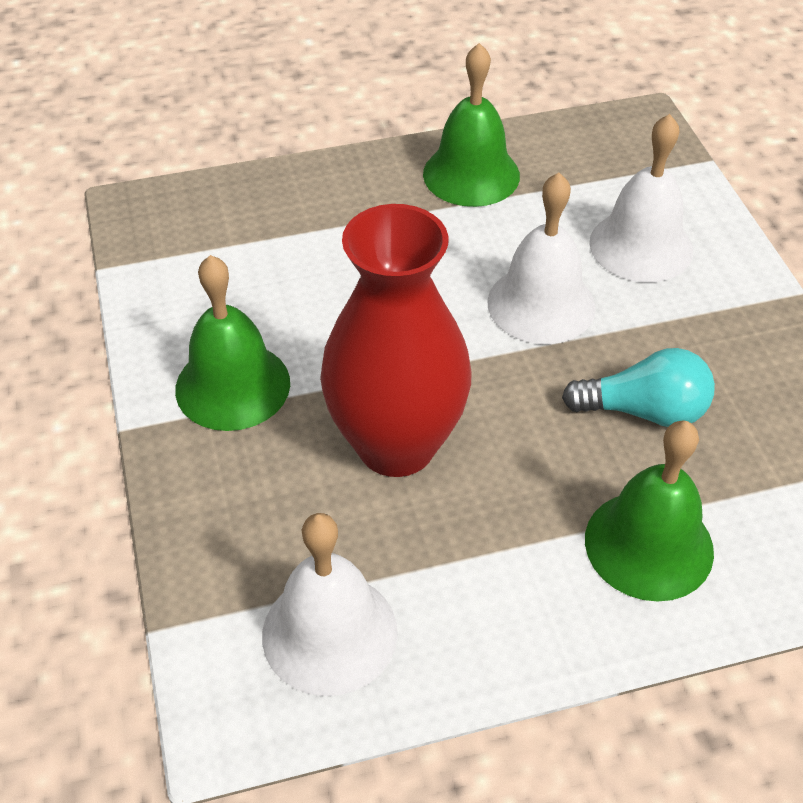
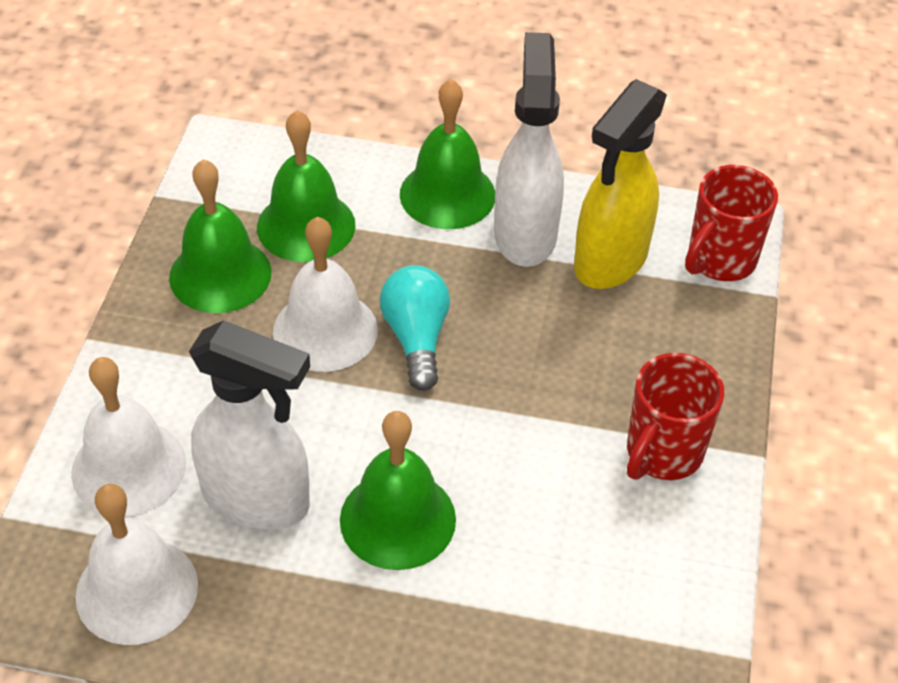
green bell: [175,255,290,431] [423,43,520,207] [585,420,714,602] = 3 -> [169,159,272,313] [257,110,355,262] [340,411,456,570] [400,79,495,229] = 4
red mug: none = 0 -> [627,353,724,480] [685,165,778,281] = 2
red vase: [320,204,471,477] = 1 -> none = 0
white spray bottle: none = 0 -> [189,320,310,530] [494,32,564,267] = 2
yellow spray bottle: none = 0 -> [574,79,667,289] = 1

